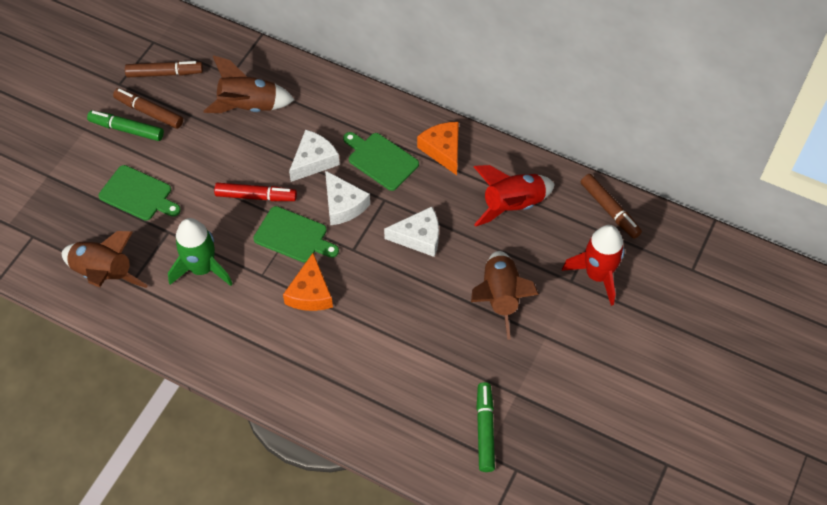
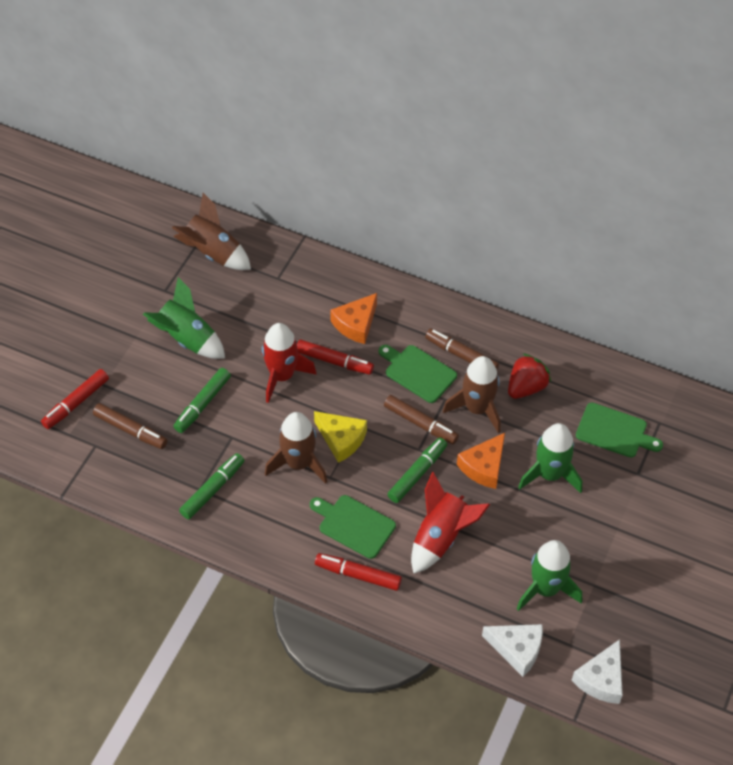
green marker: [87,110,164,141] [476,382,495,472] = 2 -> [173,368,231,433] [179,453,244,520] [387,438,447,503] = 3
green rocket: [168,218,232,286] = 1 -> [143,277,225,359] [516,540,582,611] [518,423,582,493] = 3
red marker: [214,183,297,201] = 1 -> [41,369,109,429] [297,340,374,375] [315,553,402,591] = 3
red strawberry: none = 0 -> [508,353,551,399] = 1
white cheese: [289,130,340,182] [325,170,370,225] [384,207,439,257] = 3 -> [482,624,543,677] [571,639,623,704] = 2
yellow cheese: none = 0 -> [314,411,367,463] = 1

